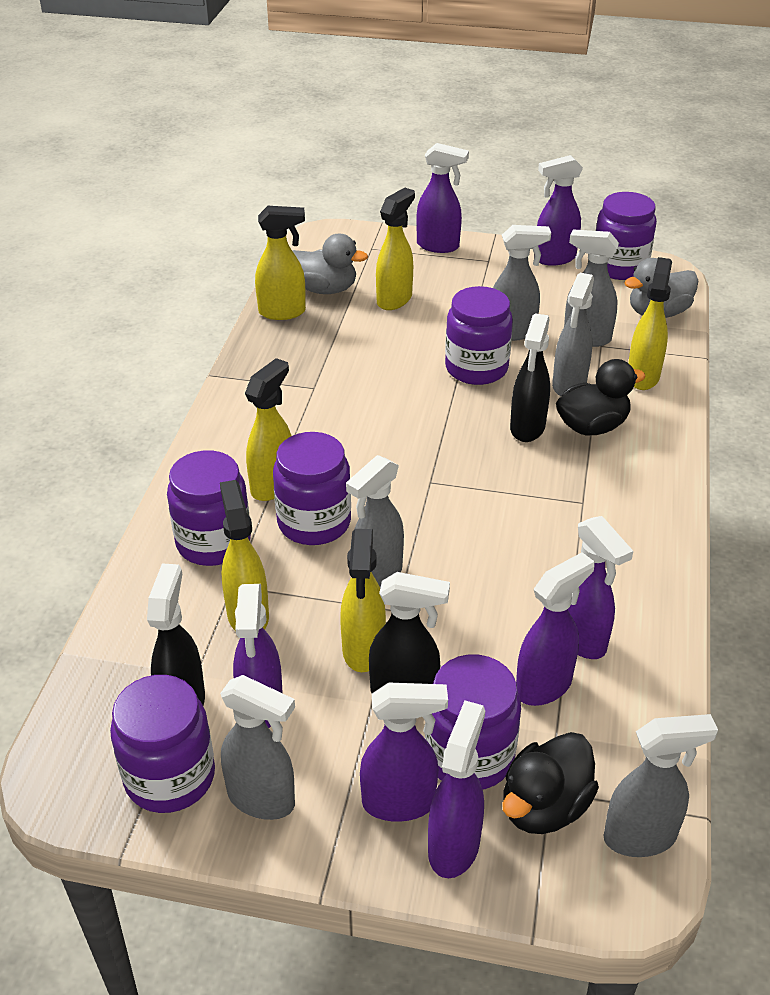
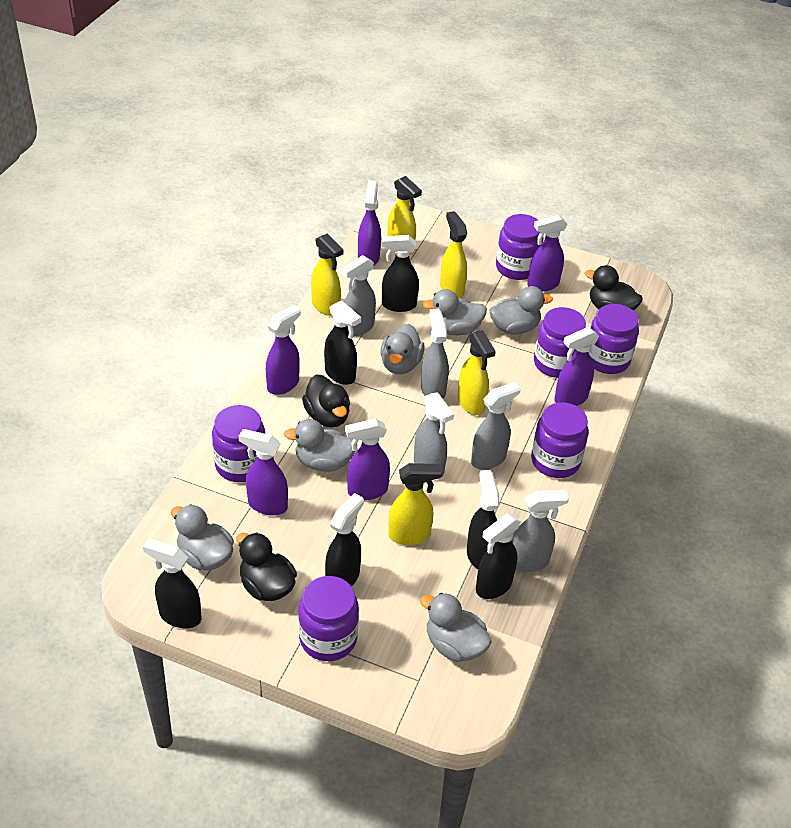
black duck: [503,732,599,834] [556,359,646,435] = 2 -> [236,532,297,601] [302,374,350,427] [585,265,643,311] = 3
black spray bottle: [147,563,205,705] [369,572,450,693] [510,313,550,442] = 3 -> [143,539,201,628] [324,301,361,385] [325,493,364,586] [382,235,419,312] [467,470,500,569] [476,513,521,599] = 6
grey duck: [292,234,368,294] [624,258,698,318] = 2 -> [171,504,234,570] [284,419,355,472] [380,324,425,374] [420,593,492,662] [423,289,487,336] [490,286,553,335] = 6
grey spray bottle: [220,675,295,820] [346,455,404,588] [493,225,551,341] [552,273,594,396] [564,229,619,347] [603,714,718,857] = 6 -> [342,255,376,336] [414,392,454,479] [421,308,449,399] [471,382,521,470] [511,490,569,572] = 5
purple spray bottle: [233,584,283,728] [360,682,448,822] [416,143,469,253] [428,701,485,878] [516,552,595,706] [534,155,583,266] [568,516,633,659] = 7 -> [239,429,288,516] [266,305,301,395] [345,418,390,500] [358,180,381,266] [527,215,567,292] [554,327,599,406] = 6
yellow spray bottle: [220,480,269,631] [245,358,291,501] [255,206,306,320] [340,529,386,672] [376,188,415,310] [628,257,672,390] = 6 -> [311,233,344,316] [387,176,422,255] [388,463,442,545] [440,211,467,299] [458,330,496,415] = 5

